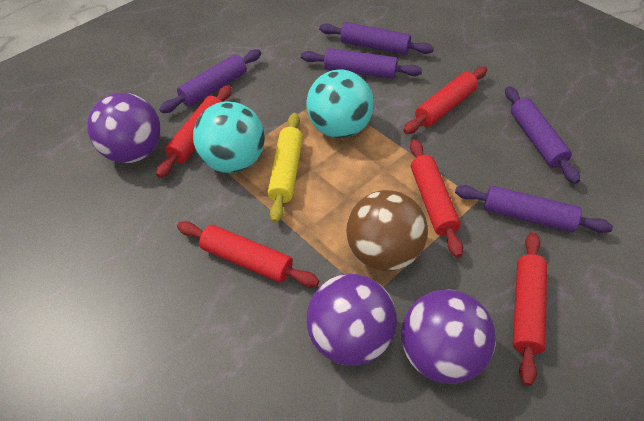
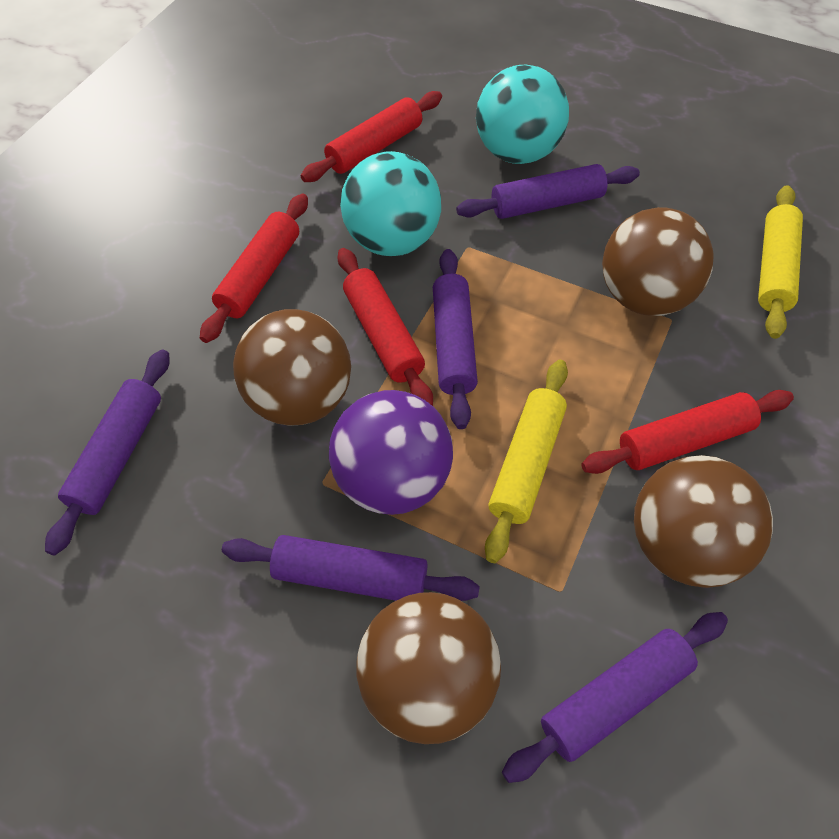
brown ball: [346,190,428,271] = 1 -> [233,309,351,426] [356,592,501,744] [602,207,714,316] [634,455,773,588] = 4
purple ball: [87,93,161,163] [307,274,397,365] [401,289,496,384] = 3 -> [329,390,453,515] = 1
red rolling pin: [156,85,232,178] [177,221,319,287] [403,66,487,134] [410,139,463,258] [513,232,547,386] = 5 -> [200,194,308,343] [301,91,442,182] [338,248,433,406] [582,390,794,474] = 4
yellow rolling pin: [268,113,303,223] = 1 -> [485,360,568,563] [758,185,803,339] = 2

